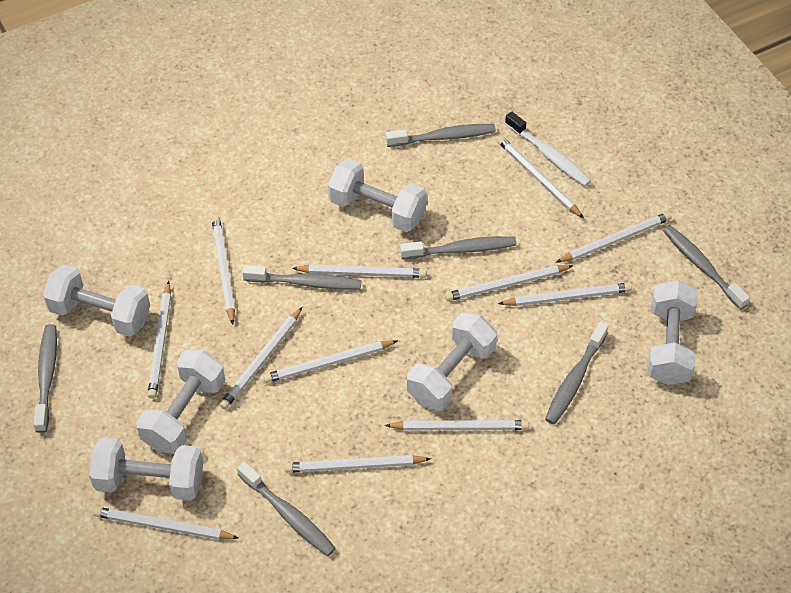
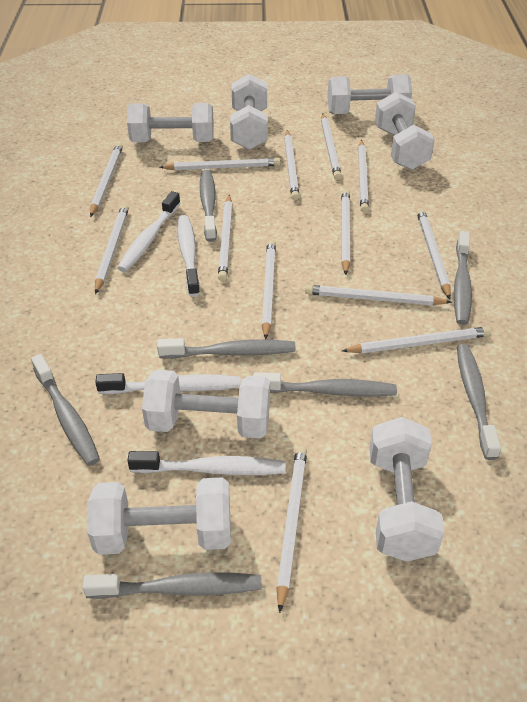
white dumbbell: [43,264,150,337] [89,437,203,501] [136,349,226,454] [328,159,427,232] [407,312,497,411] [647,280,698,385] = 6 -> [88,477,231,555] [127,103,214,142] [142,370,270,439] [230,74,268,150] [327,74,412,114] [369,417,444,562] [375,92,434,170] = 7
white pencil: [93,507,239,540] [147,281,171,399] [212,216,235,324] [219,307,302,409] [264,340,397,383] [285,455,431,473] [292,264,427,278] [385,420,529,430] [445,265,574,301] [497,136,584,218] [498,283,632,306] [556,212,672,263] = 12 -> [90,143,123,217] [95,204,129,294] [159,158,280,170] [218,195,233,281] [262,240,276,340] [276,446,307,613] [284,130,299,200] [305,285,452,305] [321,114,342,180] [341,189,350,275] [342,326,491,354] [358,140,369,213] [417,209,451,299] = 13
white toothbrush: [505,111,591,186] = 1 -> [95,373,241,394] [117,191,181,272] [127,451,285,475] [177,215,200,297] = 4

